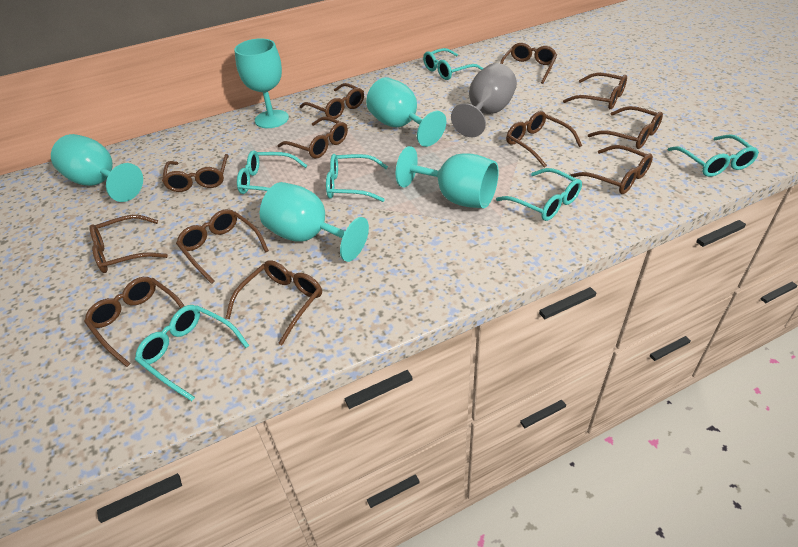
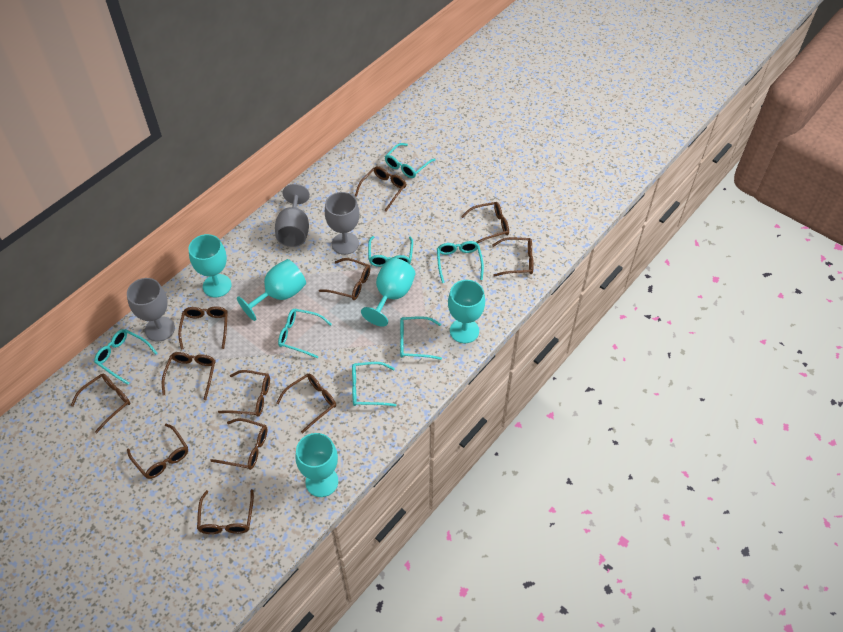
grey goblet: [451,63,517,137] = 1 -> [127,278,175,342] [275,184,310,247] [325,192,360,255] = 3
turquoise glasses: [135,305,249,401] [237,150,308,194] [326,154,388,202] [423,48,484,80] [496,168,582,221] [667,134,759,177] = 6 -> [94,329,157,385] [278,309,332,359] [352,362,397,407] [368,236,413,267] [385,143,436,178] [400,316,442,360] [437,241,484,283] = 7

